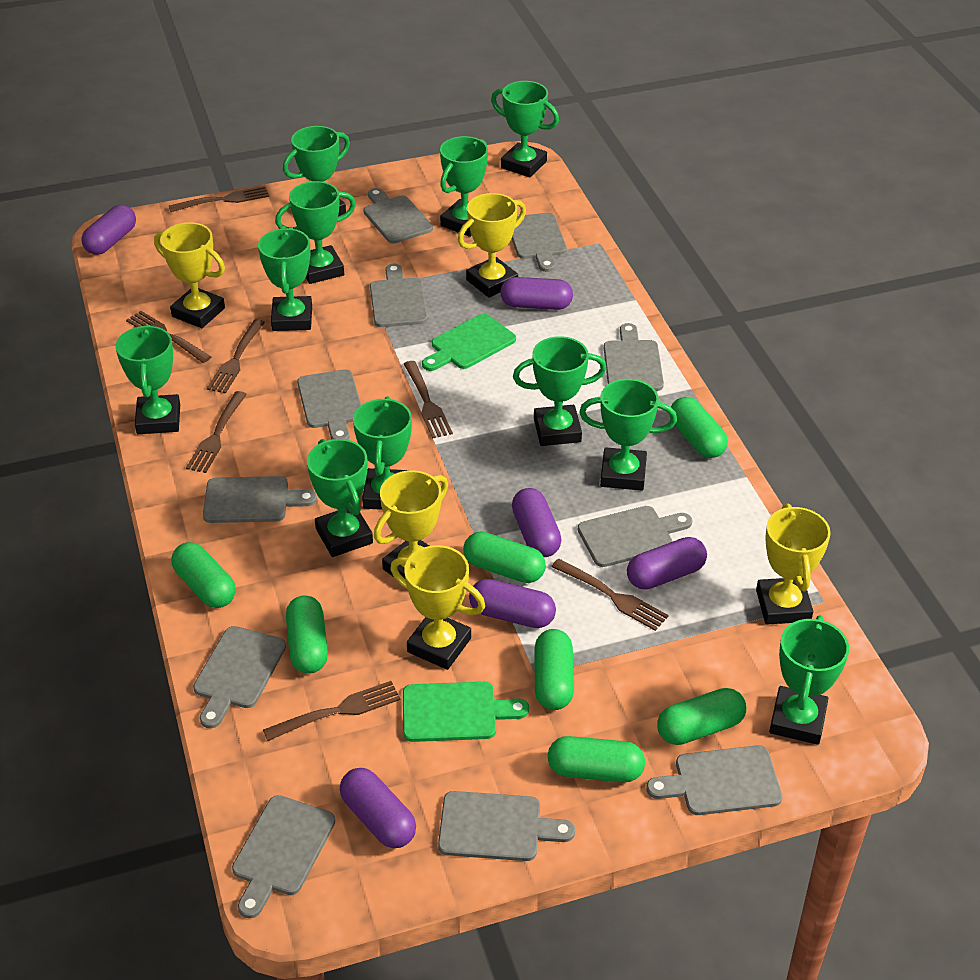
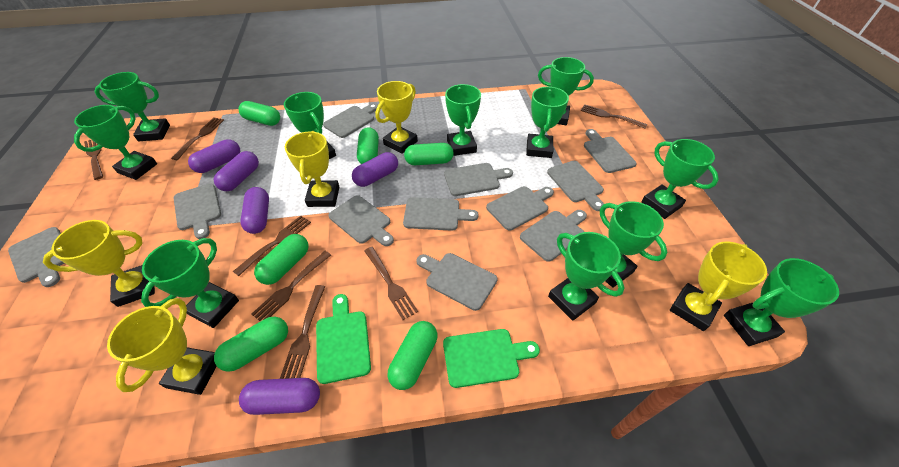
green capsule: [171,542,236,608] [286,595,328,674] [463,532,546,583] [535,629,574,710] [548,736,645,782] [657,688,747,745] [670,397,728,458] = 7 -> [214,317,288,372] [238,101,280,126] [254,234,309,285] [357,127,379,164] [387,321,438,390] [404,143,454,165] = 6
purple capsule: [81,205,136,255] [340,768,416,848] [469,579,556,628] [500,277,573,310] [512,488,562,557] [627,537,707,589] = 6 -> [188,139,240,173] [214,151,259,191] [239,378,320,415] [240,187,269,234] [352,152,398,187] = 5

